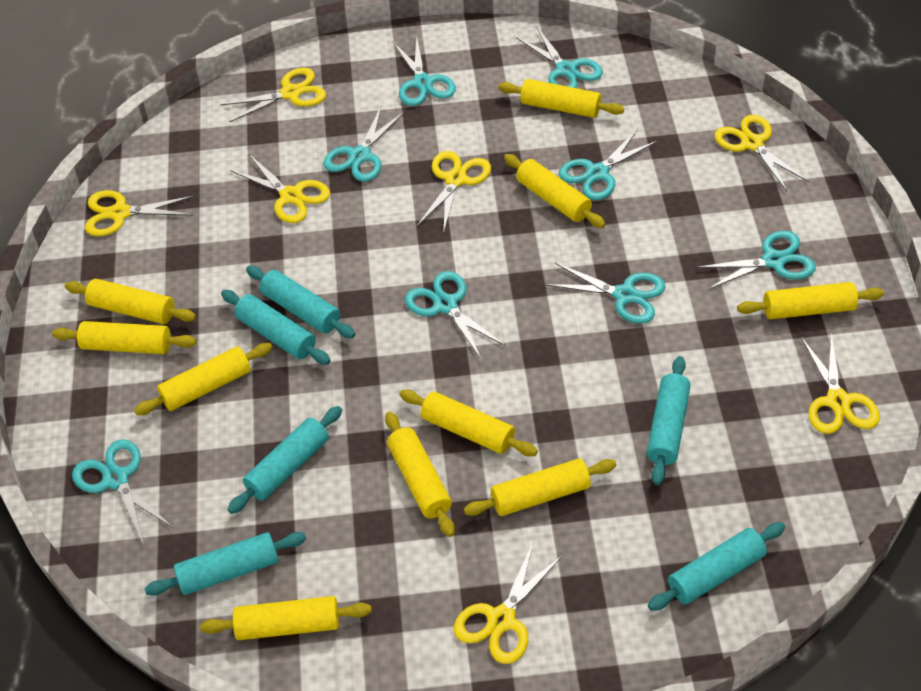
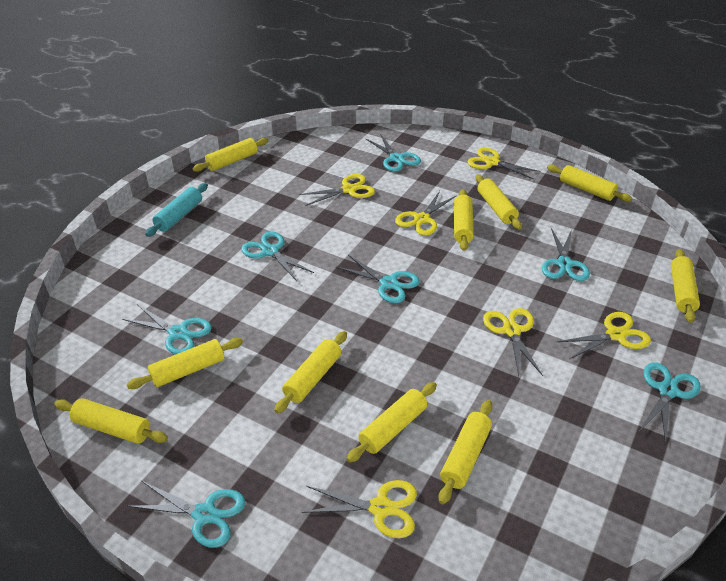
turquoise rolling pin: [144,532,307,596] [221,290,331,365] [227,406,342,514] [246,266,355,338] [647,356,690,485] [648,522,785,611] = 6 -> [145,183,208,237] = 1
turquoise scissors: [72,439,173,544] [323,107,405,182] [393,37,456,106] [405,271,506,360] [516,27,603,88] [545,263,666,324] [559,129,658,200] [696,231,816,290] = 8 -> [122,304,212,355] [128,481,246,548] [241,231,314,281] [336,255,420,303] [366,134,421,172] [542,228,590,281] [639,362,701,444] = 7
yellow scissors: [85,190,195,236] [221,68,326,122] [230,154,330,223] [417,151,491,234] [454,541,563,664] [714,115,809,191] [801,333,880,434] = 7 -> [299,174,375,206] [302,480,417,538] [395,191,457,236] [468,148,541,180] [483,308,543,376] [556,312,651,359] = 6

